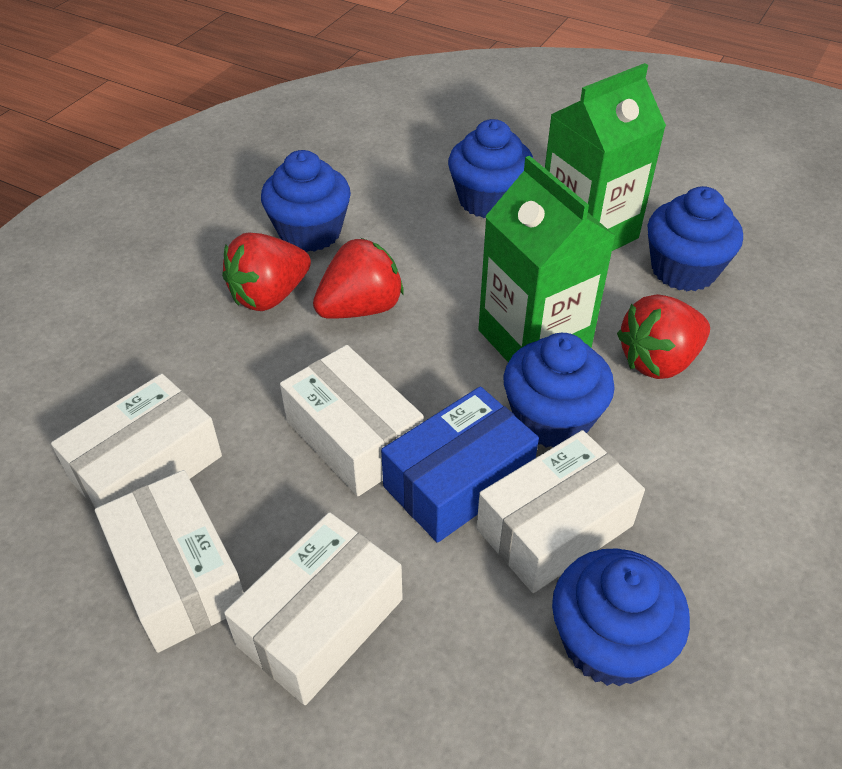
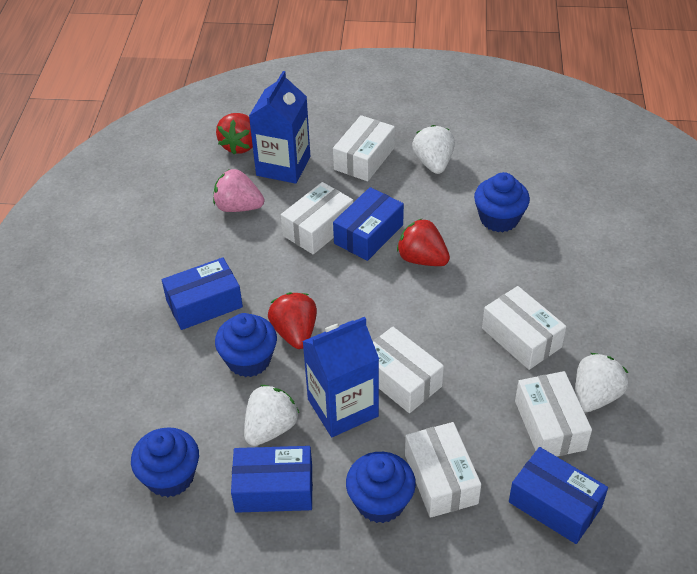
blue box: [381,386,539,543] = 1 -> [162,257,243,330] [231,446,313,513] [333,187,404,261] [509,447,608,544] = 4
blue carton: none = 0 -> [249,71,310,184] [302,317,379,437] = 2
blue cupcake: [261,150,351,252] [448,119,533,218] [504,333,615,448] [552,548,690,686] [648,186,743,291] = 5 -> [131,427,199,497] [215,313,277,377] [346,452,416,523] [474,172,530,232] = 4
green carton: [478,156,615,362] [545,63,666,251] = 2 -> none = 0
pink strawberry: none = 0 -> [213,169,264,212] = 1
white box: [51,374,222,508] [95,470,244,653] [224,512,403,705] [280,345,424,496] [476,430,645,593] = 5 -> [281,182,353,254] [333,115,395,181] [373,327,444,413] [405,422,481,518] [482,286,566,370] [515,371,592,457] = 6
white strawberry: none = 0 -> [244,385,299,446] [412,125,455,174] [576,353,629,412] = 3

